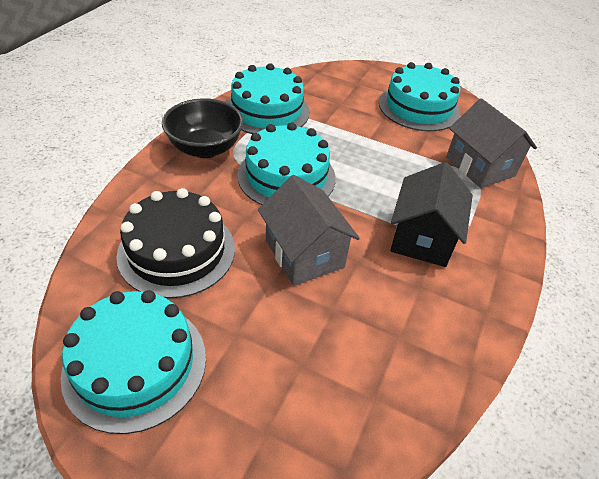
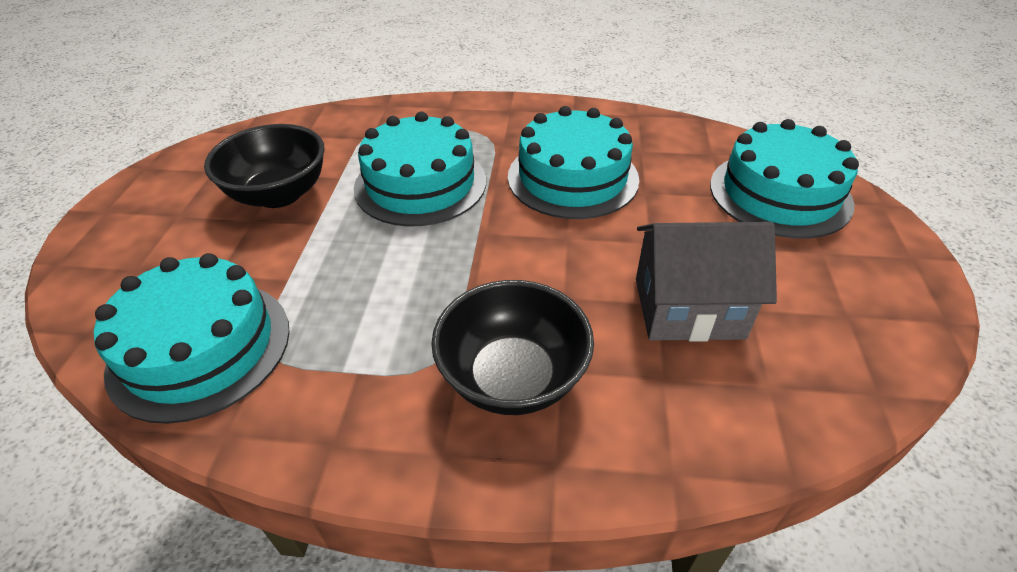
black bowl: [162,98,244,158] = 1 -> [204,124,325,208] [431,280,594,415] = 2
black cake: [116,188,235,299] = 1 -> none = 0
black house: [390,162,473,267] = 1 -> none = 0
grey house: [258,175,360,286] [446,98,537,188] = 2 -> [636,222,777,342] = 1

